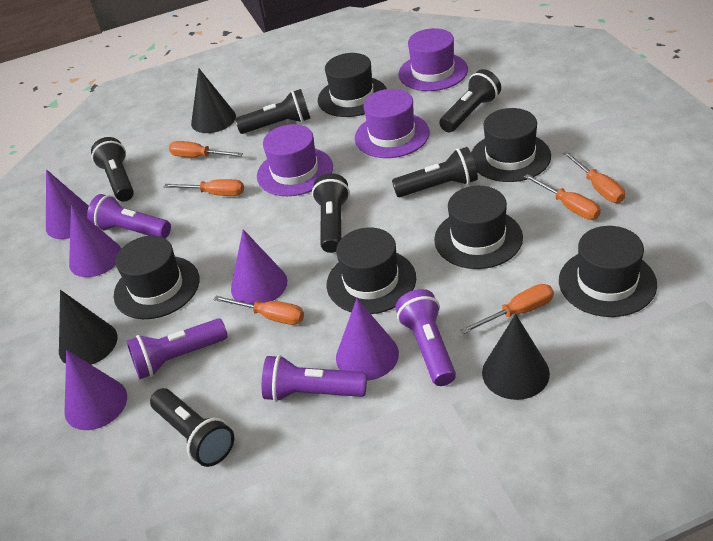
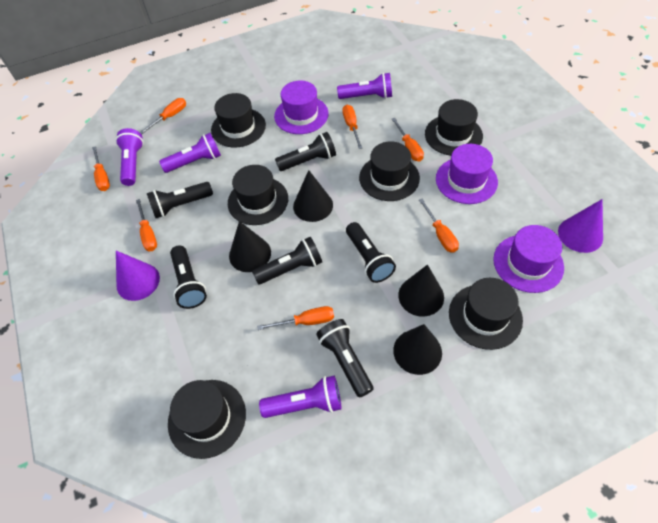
black cone: [59,290,117,365] [191,68,236,133] [482,314,550,400] = 3 -> [229,221,271,272] [293,170,333,222] [393,324,442,375] [398,264,444,317] = 4
orange screwdriver: [164,179,244,196] [169,141,243,157] [213,296,304,325] [460,284,554,334] [524,174,601,220] [563,151,625,203] = 6 -> [92,146,110,191] [136,199,157,251] [140,98,186,134] [257,306,334,330] [342,105,362,149] [392,118,424,162] [419,198,459,253] = 7
purple cone: [46,169,89,239] [64,350,127,430] [69,205,122,277] [231,229,287,304] [336,299,399,381] = 5 -> [116,251,160,301] [558,199,603,253] = 2

